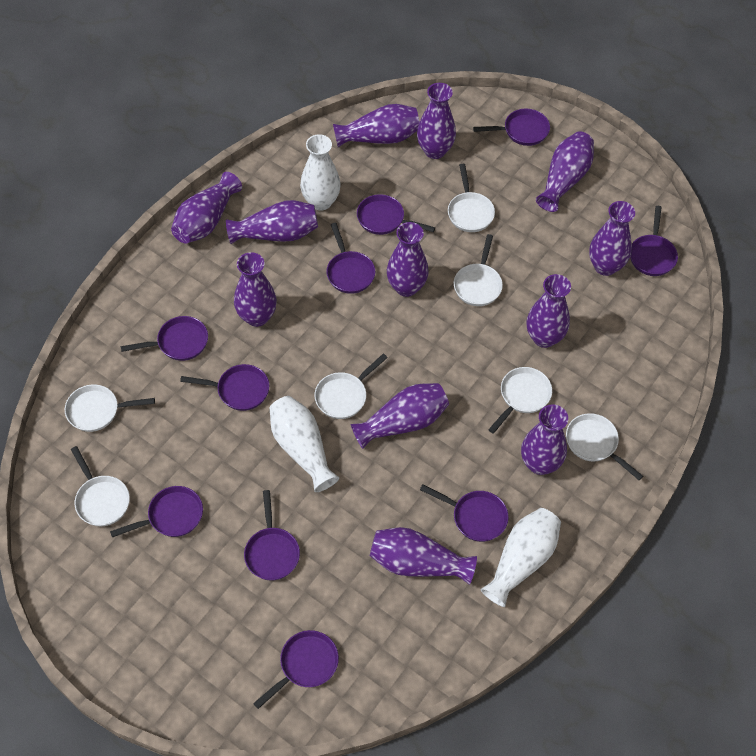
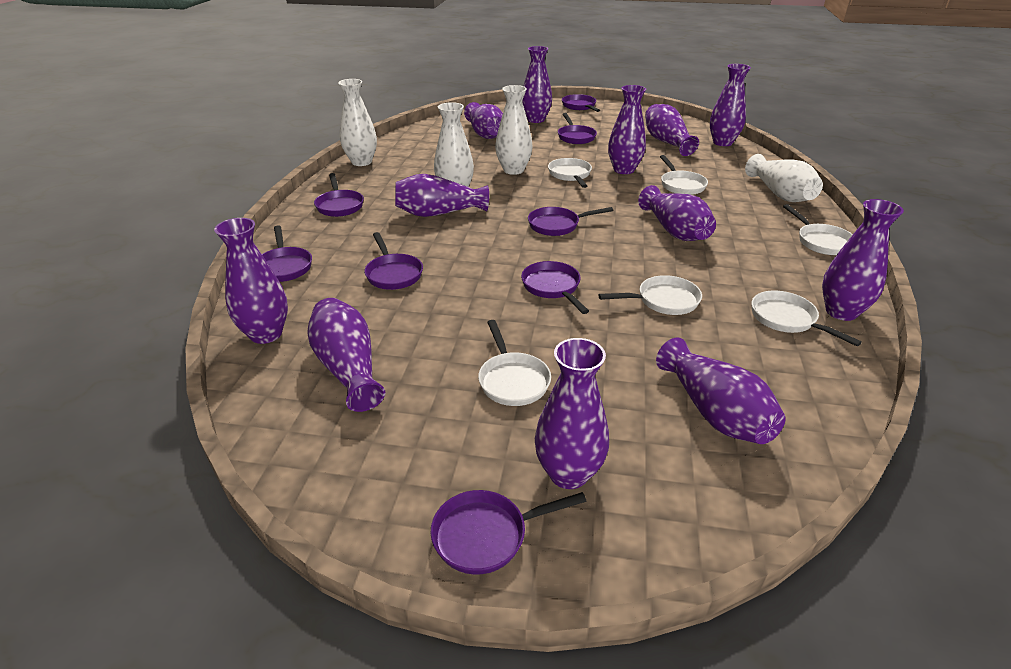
purple pan: [110,486,203,537] [121,316,208,361] [180,364,269,411] [244,490,300,580] [253,630,339,709] [326,223,375,294] [357,194,435,235] [420,484,509,542] [473,109,550,146] [630,206,678,276] = 10 -> [262,225,312,282] [314,173,364,217] [364,232,423,290] [431,490,587,575] [521,261,589,314] [528,207,613,236] [558,113,597,144] [562,94,600,112] = 8
white pan: [65,384,155,432] [71,446,130,526] [314,354,388,419] [448,164,495,232] [454,234,503,306] [488,367,552,434] [566,413,643,480] = 7 -> [478,320,551,406] [548,158,592,188] [598,275,702,315] [660,155,708,195] [751,291,862,346] [783,204,853,255] = 6
white vase: [270,396,339,492] [300,134,341,211] [481,508,561,607] = 3 -> [338,79,377,166] [434,102,474,187] [495,85,533,175] [745,154,823,202] = 4

